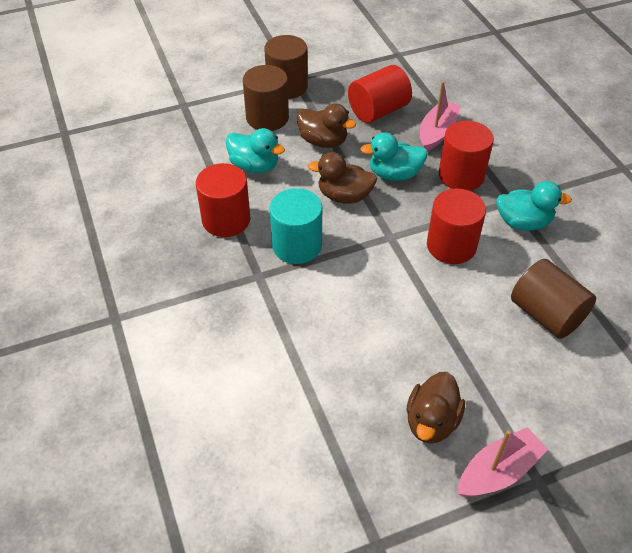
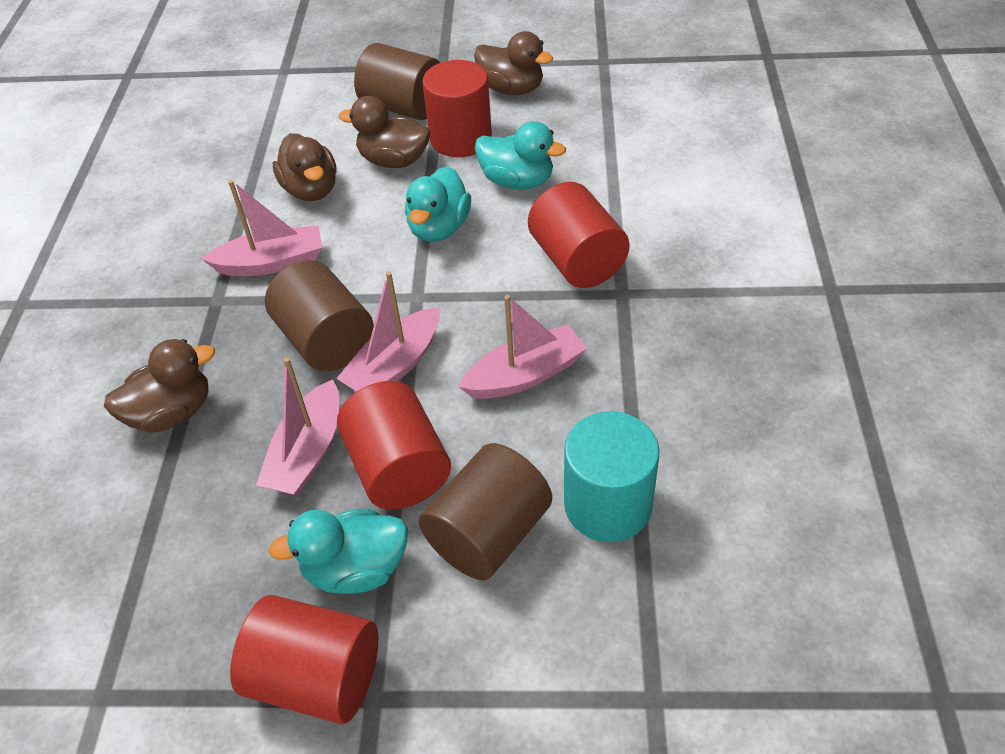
brown duck: [296,103,356,148] [308,152,377,204] [406,372,465,444] = 3 -> [104,339,215,433] [273,133,337,201] [339,96,430,168] [474,31,553,95] = 4
pink boat: [420,81,461,151] [457,427,548,497] = 2 -> [202,180,322,276] [256,358,339,496] [336,271,440,392] [459,295,587,399] = 4

